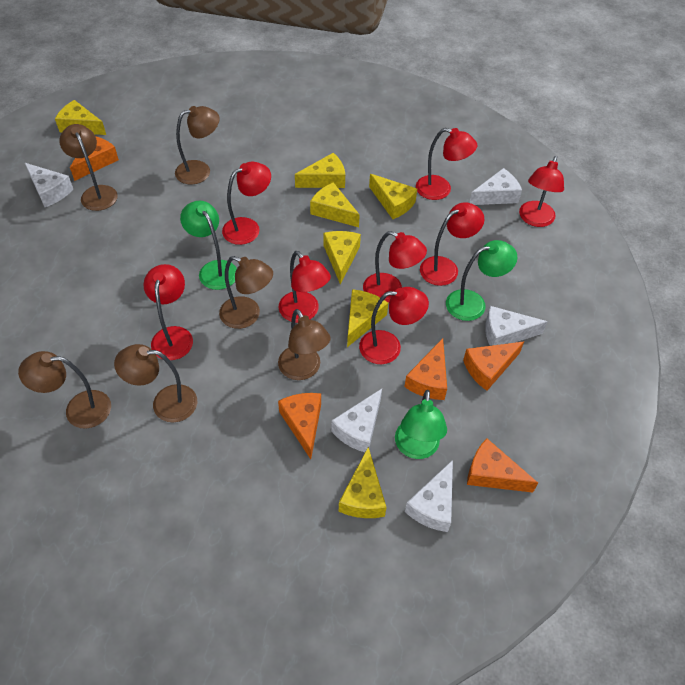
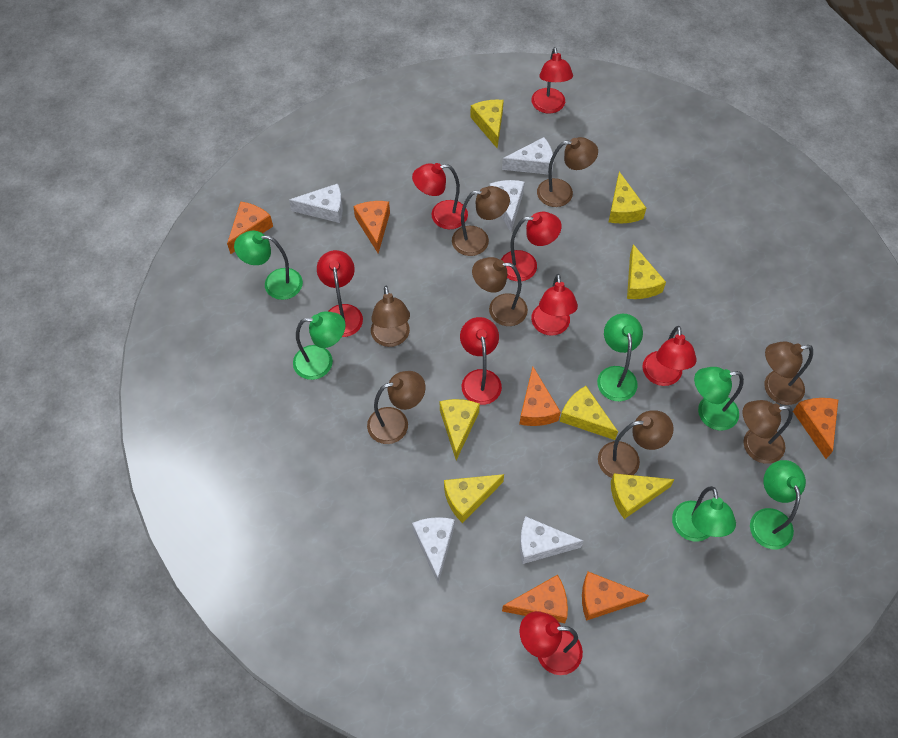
brown lamp: [18,351,111,429] [59,124,118,211] [114,344,197,422] [175,106,220,185] [219,256,273,329] [278,309,331,380] = 6 -> [367,371,425,444] [371,285,410,347] [452,186,510,256] [472,257,528,326] [537,137,598,207] [598,410,674,478] [743,400,793,464] [764,342,813,405] = 8
green lamp: [180,200,237,290] [395,390,447,459] [446,240,517,321] = 3 -> [234,231,303,300] [293,311,346,380] [597,314,643,401] [672,486,736,542] [694,367,744,430] [750,460,806,549] = 6
orange cheese: [70,137,119,181] [278,393,321,459] [404,338,447,400] [463,341,524,391] [467,439,538,493] = 5 -> [227,201,273,254] [353,201,390,254] [502,574,568,623] [519,367,561,426] [582,572,649,621] [793,398,838,459] = 6

